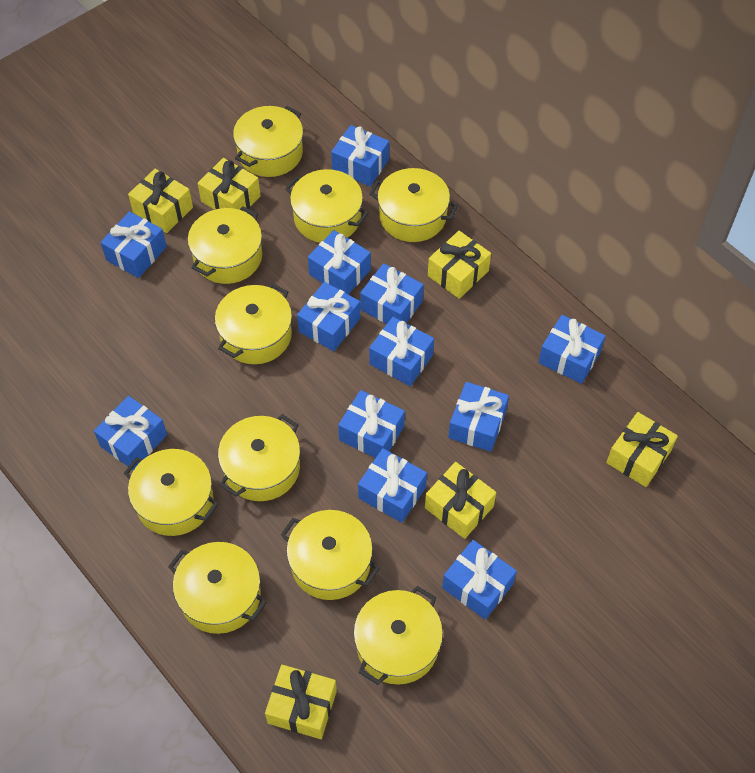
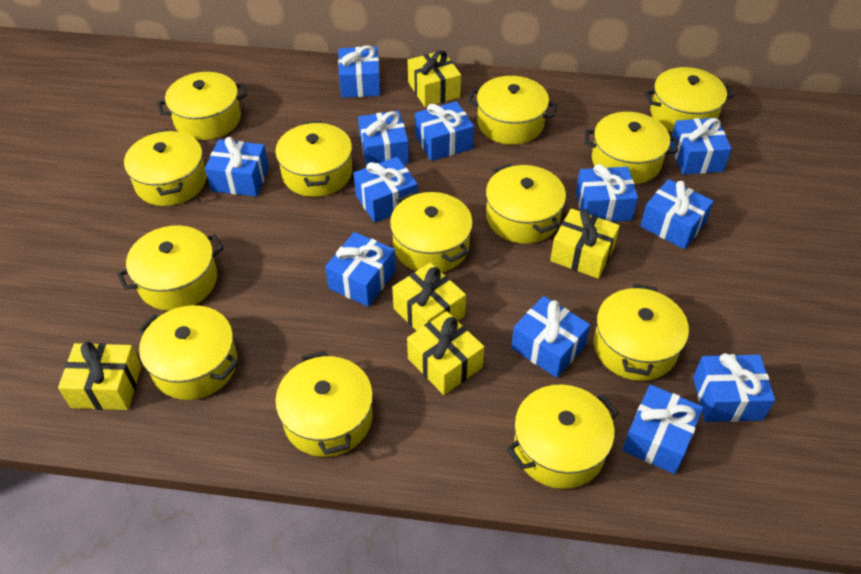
yellow gift: [128,169,193,233] [198,158,261,212] [265,665,337,739] [425,462,496,539] [428,231,491,299] [606,412,678,487] = 6 -> [58,341,141,410] [392,263,466,331] [407,311,484,395] [408,50,461,107] [550,208,620,279] = 5
yellow pot: [124,449,218,536] [168,542,267,634] [188,206,262,284] [215,283,292,364] [218,414,300,501] [233,106,303,177] [281,510,380,600] [285,169,369,243] [353,586,443,685] [369,168,458,242] = 10 -> [117,225,224,311] [124,129,207,206] [138,305,239,400] [157,72,247,140] [275,121,352,197] [275,351,373,457] [390,192,473,272] [468,76,558,145] [486,164,566,244] [507,384,619,489] [585,112,678,184] [594,284,689,381] [645,67,734,132] = 13

